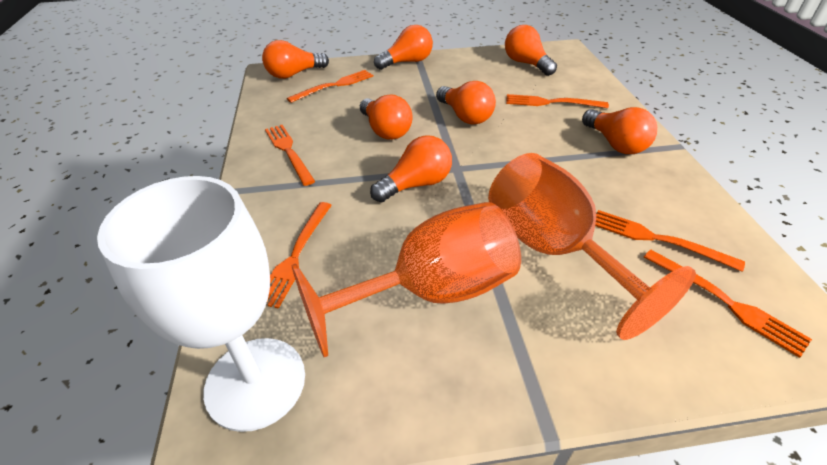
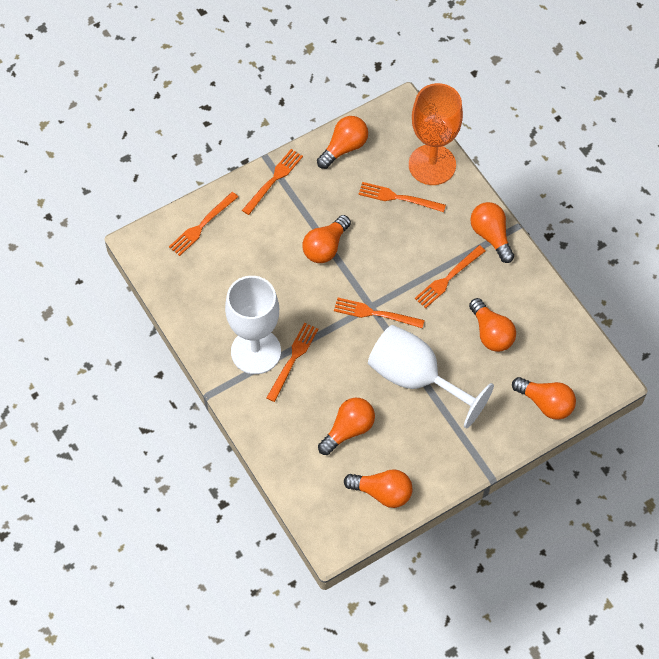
orange goblet: [291,202,521,357] [488,153,696,340] = 2 -> [409,83,463,185] = 1
white goblet: [97,176,305,432] = 1 -> [225,276,281,374] [368,325,494,428] = 2

